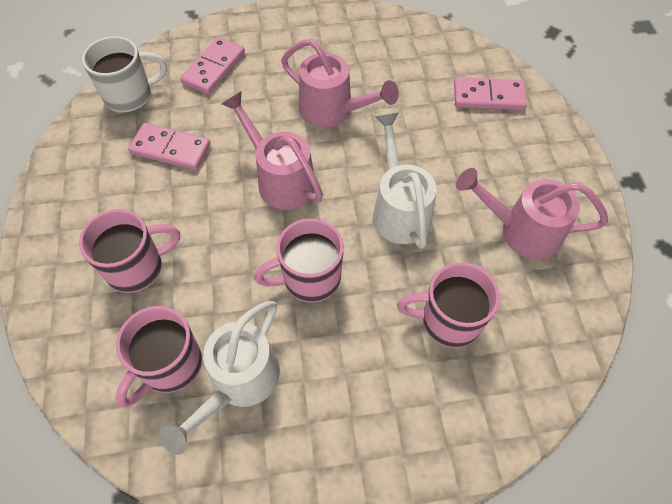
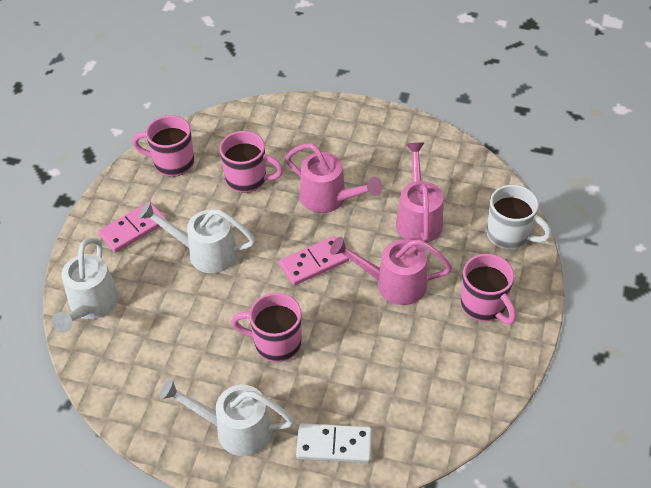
pink domino: [128,123,211,170] [180,37,245,94] [454,77,527,110] = 3 -> [98,201,166,253] [279,236,349,286] = 2
white domino: none = 0 -> [296,423,372,463] = 1
white watering can: [159,301,280,455] [373,112,437,249] = 2 -> [52,238,119,333] [139,202,255,273] [159,379,294,456] = 3

